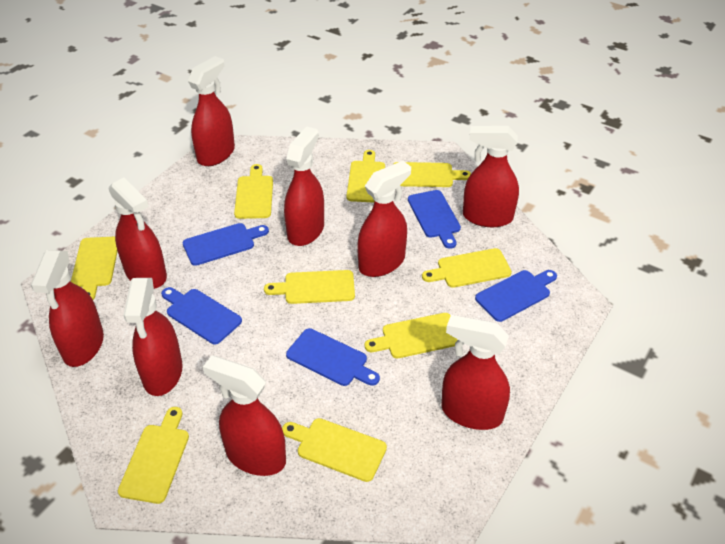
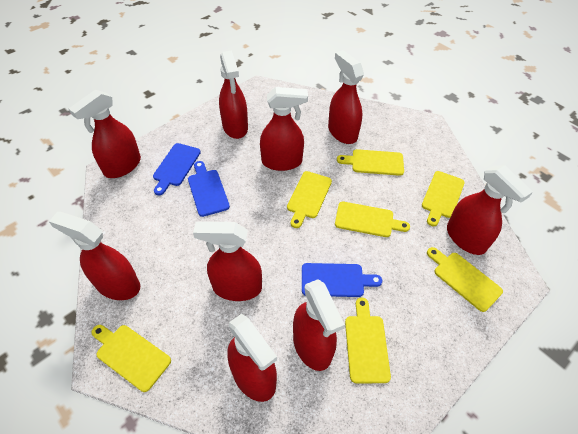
blue cutting board: [161,287,242,344] [183,223,269,266] [286,328,380,386] [408,190,461,249] [475,270,557,322] = 5 -> [153,143,201,195] [188,161,230,217] [302,263,382,297] = 3
yellow cutting board: [71,237,118,300] [118,407,189,504] [234,164,273,219] [264,270,355,304] [282,418,387,482] [346,150,385,203] [365,313,458,358] [394,162,471,187] [422,248,512,288] = 9 -> [91,325,171,392] [287,171,332,228] [335,202,410,237] [337,149,404,176] [345,297,391,383] [422,171,465,226] [427,247,503,312] = 7

